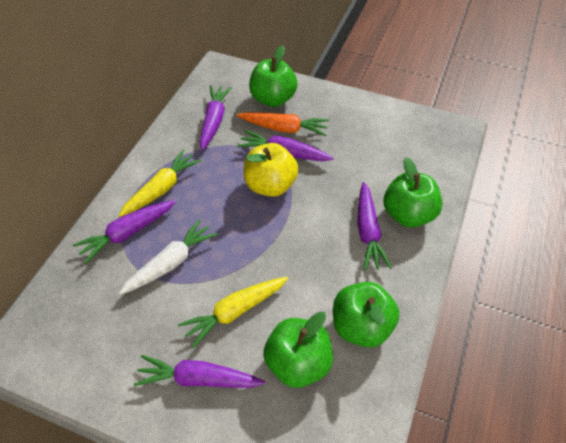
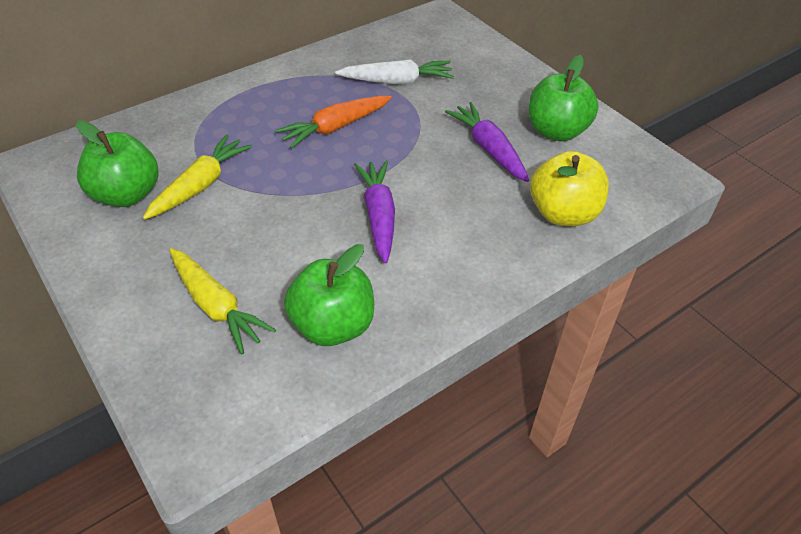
green apple: [249,46,298,107] [263,312,333,388] [333,282,399,348] [384,157,443,228] = 4 -> [76,120,158,207] [284,244,374,346] [529,55,599,141] = 3
purple carrot: [73,200,176,264] [134,355,265,388] [200,85,232,150] [237,130,334,161] [357,182,392,270] = 5 -> [354,160,395,263] [445,102,529,182] = 2

